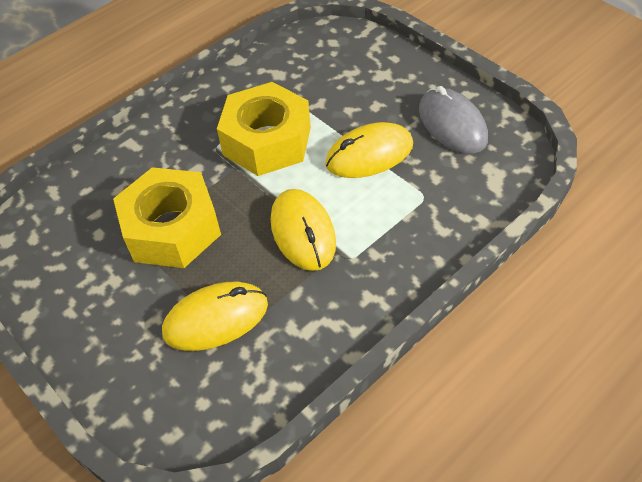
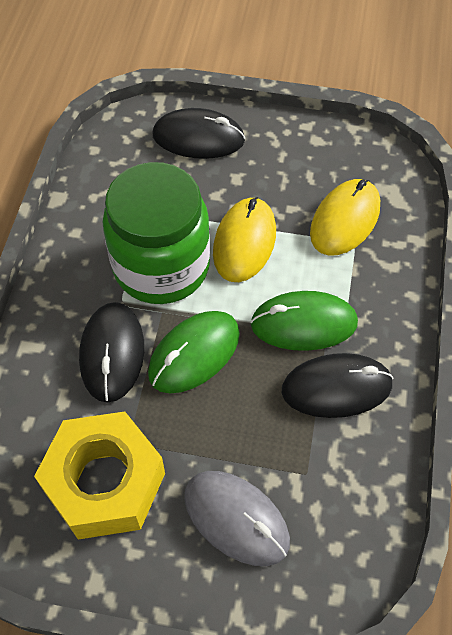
black mouse: none = 0 -> [79,302,144,403] [153,108,245,159] [282,353,394,418] = 3
green jar: none = 0 -> [103,162,210,304] = 1
green mouse: none = 0 -> [148,311,240,394] [250,291,358,351] = 2
yellow mouse: [162,282,268,351] [271,189,336,271] [325,122,413,178] = 3 -> [213,197,276,282] [310,179,380,256] = 2
yellow nut: [113,167,221,268] [217,82,311,176] = 2 -> [34,411,165,540] = 1

